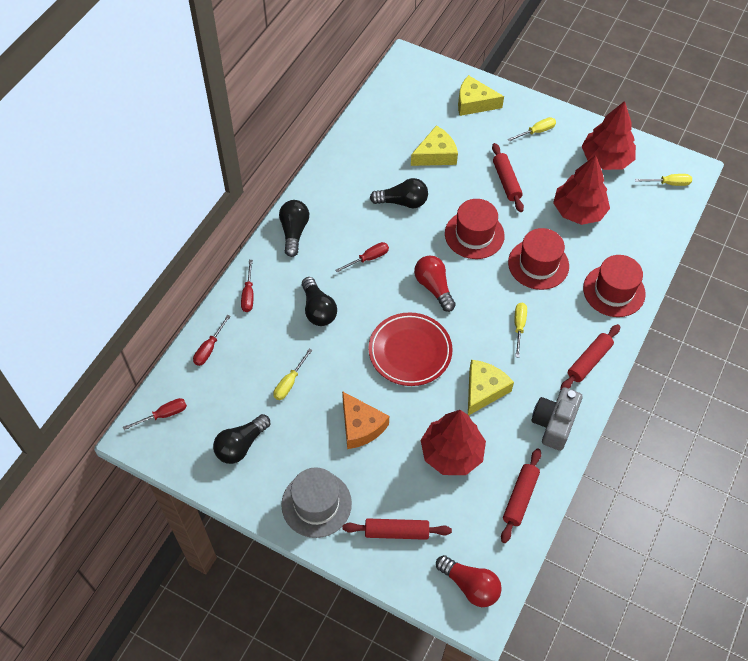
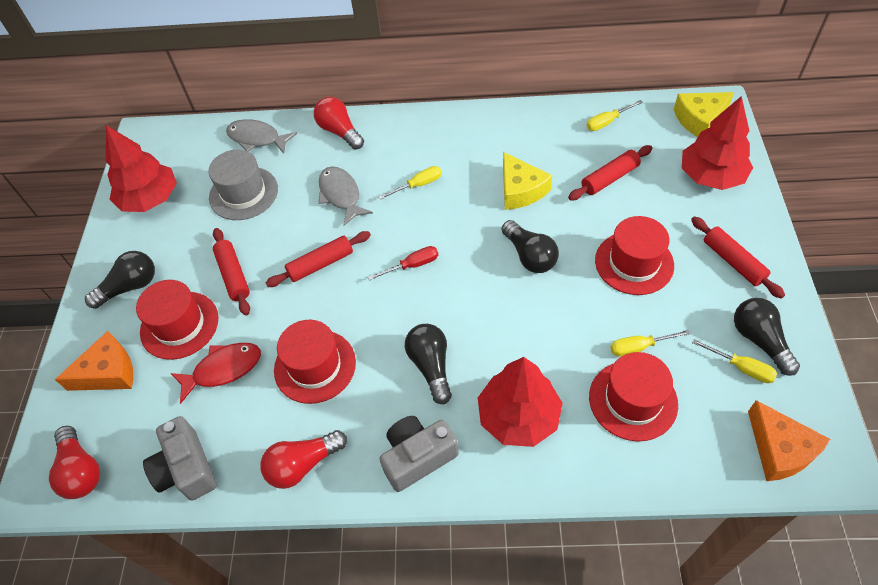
grey camera: [531,387,583,451] = 1 -> [143,416,217,500] [379,416,459,492] = 2
grey fish: none = 0 -> [226,119,297,154] [318,166,373,226] = 2
orange cheese: [342,391,389,449] = 1 -> [55,331,133,391] [748,400,830,481] = 2
red fish: none = 0 -> [170,343,261,404] = 1
red hat: [445,199,505,259] [508,228,569,290] [583,255,646,317] = 3 -> [136,280,218,360] [274,320,356,404] [589,352,678,442] [595,216,674,295] = 4
red light bulb: [414,256,456,312] [436,555,502,607] = 2 -> [49,426,100,499] [260,430,347,489] [314,97,364,150] = 3
red plate: [368,312,453,386] = 1 -> none = 0
red screwdriver: [123,398,187,430] [193,315,231,366] [241,260,254,312] [336,242,389,273] = 4 -> [368,246,438,281] = 1
yellow cheese: [411,125,458,166] [458,75,504,116] [468,360,514,416] = 3 -> [503,152,552,210] [674,92,734,137] = 2

